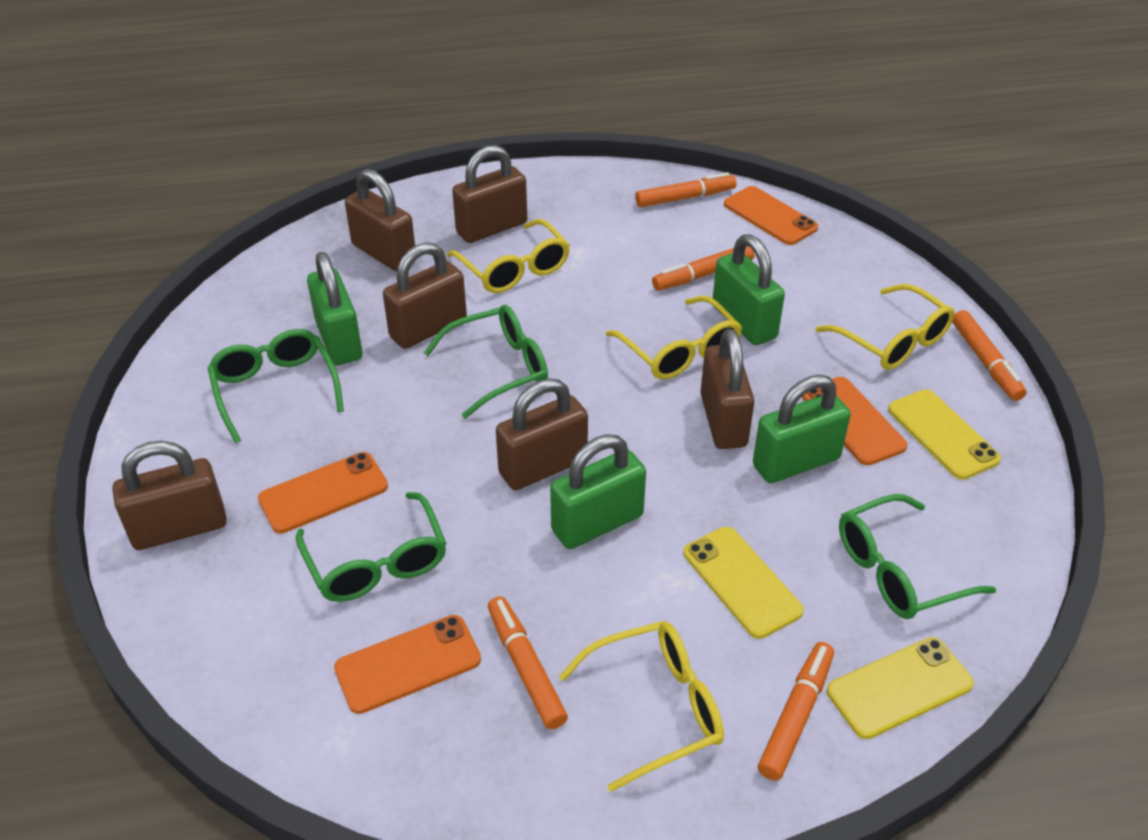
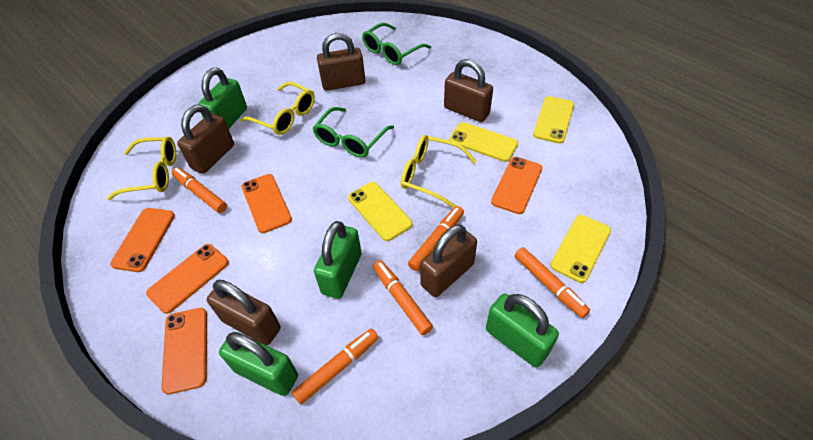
brown padlock: [112,441,227,550] [345,169,416,271] [383,242,467,349] [452,145,527,243] [496,379,588,490] [700,329,755,449] = 6 -> [177,105,234,174] [207,280,281,345] [317,33,365,91] [420,224,477,297] [444,59,493,122] = 5
green glasses: [207,329,344,443] [296,492,446,602] [424,305,548,419] [839,494,996,619] = 4 -> [313,107,394,158] [362,23,431,65] = 2
orange phone: [258,452,388,533] [334,615,481,714] [724,186,818,245] [802,377,907,465] = 4 -> [110,208,175,272] [146,244,229,314] [161,308,207,395] [241,174,292,233] [491,157,542,214] = 5
yellow glasses: [446,219,570,293] [559,621,724,792] [605,296,743,379] [816,284,955,370] = 4 -> [107,137,176,200] [240,82,315,135] [401,135,477,208] = 3
yellow phone: [683,527,804,639] [827,637,974,739] [888,389,1001,480] = 3 -> [348,182,412,241] [449,122,518,162] [533,96,574,144] [550,215,611,283] = 4

